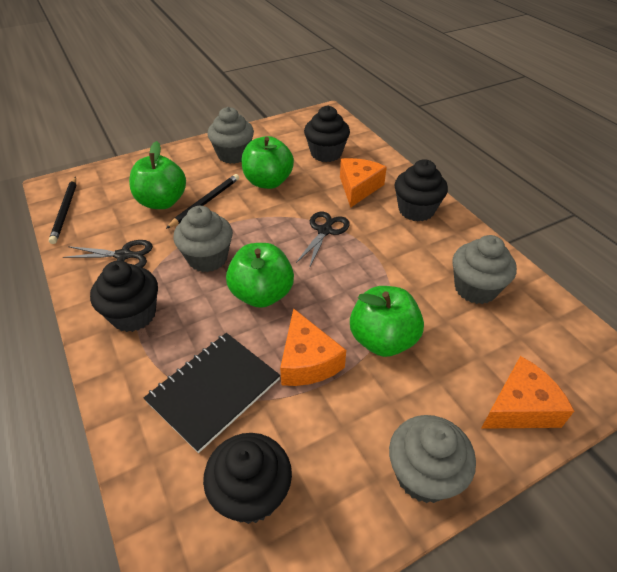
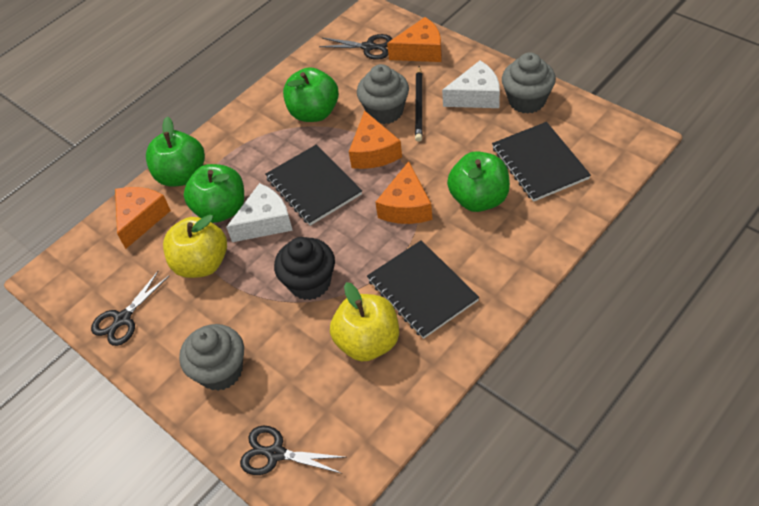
black cupcake: [90,261,158,332] [203,433,292,524] [304,106,350,162] [394,159,448,222] = 4 -> [274,237,335,300] = 1
black notebook: [144,333,280,453] = 1 -> [265,144,362,226] [367,240,479,339] [492,122,591,202] = 3
black pencil: [49,177,77,244] [166,174,239,229] = 2 -> [415,66,423,142] = 1
black scissors: [63,240,153,268] [296,212,350,268] = 2 -> [91,270,169,346] [240,426,346,475] [319,34,392,60] = 3
grey cupcake: [173,206,233,272] [207,107,254,164] [389,415,476,503] [452,235,517,304] = 4 -> [179,324,244,391] [357,64,409,124] [502,52,556,114] = 3
orange cheese: [280,308,346,386] [340,158,387,208] [481,356,574,429] = 3 -> [115,187,171,249] [349,110,402,169] [375,161,432,224] [387,17,442,62] = 4
white cheese: none = 0 -> [226,183,293,242] [442,60,500,108] = 2
yellow apple: none = 0 -> [163,215,227,278] [330,282,399,361] = 2

